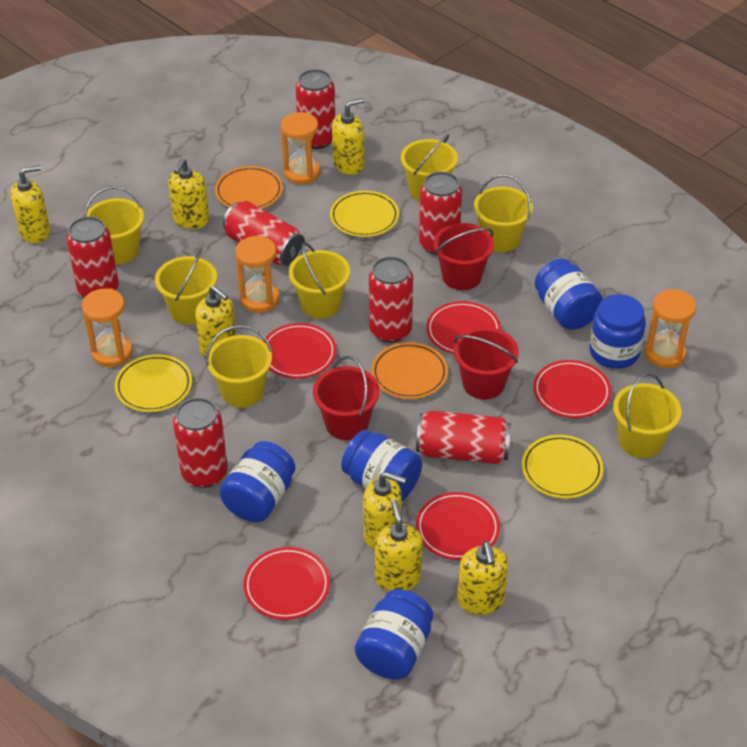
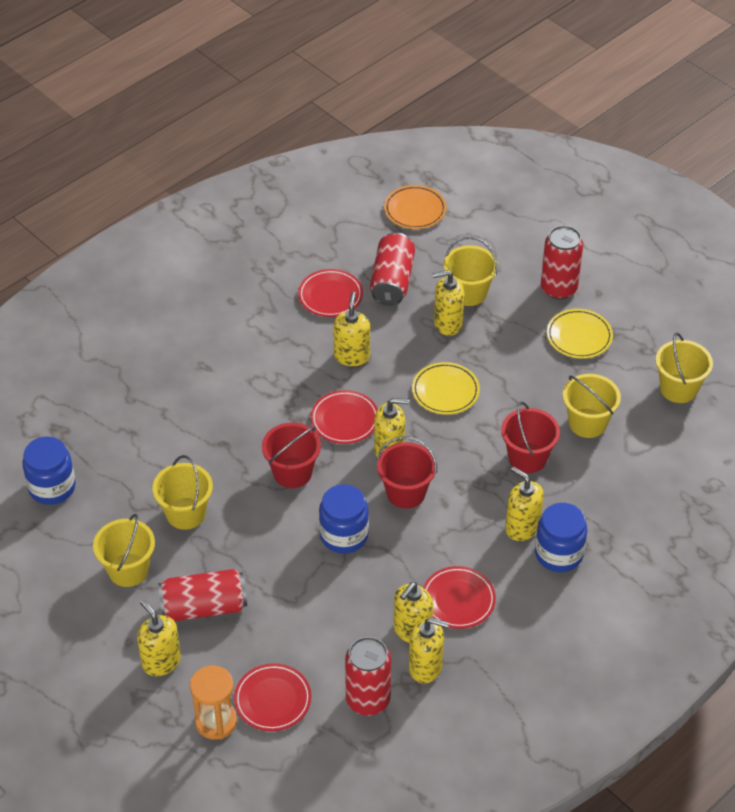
blue jar: [219,441,295,522] [341,430,422,501] [355,589,433,680] [535,259,603,330] [589,294,646,369] = 5 -> [22,437,76,505] [319,484,369,554] [535,503,588,572] = 3
orange hourglass: [82,288,133,367] [235,236,280,313] [281,112,320,184] [645,289,696,368] = 4 -> [190,665,237,740] = 1
orange plate: [215,166,283,209] [371,342,448,399] = 2 -> [384,185,446,229] = 1
red can: [67,217,119,297] [173,398,228,488] [223,201,305,266] [296,69,335,149] [369,257,413,343] [416,411,511,464] [419,172,462,255] = 7 -> [158,569,247,621] [345,637,391,716] [370,232,415,306] [541,226,583,299] = 4
red plate: [243,547,330,620] [263,323,336,379] [416,492,500,560] [426,301,501,354] [533,360,611,418] = 5 -> [234,663,311,731] [298,269,363,317] [310,390,378,444] [423,566,496,629] = 4
yellow bucket: [84,186,144,264] [155,249,217,325] [206,325,272,407] [289,242,350,319] [401,134,458,201] [474,175,533,252] [613,373,681,458] = 7 -> [93,514,155,587] [152,455,213,530] [444,237,498,306] [563,374,621,438] [656,332,713,403] = 5
yellow plate: [115,354,192,412] [330,191,399,237] [522,435,603,499] = 3 -> [412,362,480,415] [547,309,613,359] = 2

